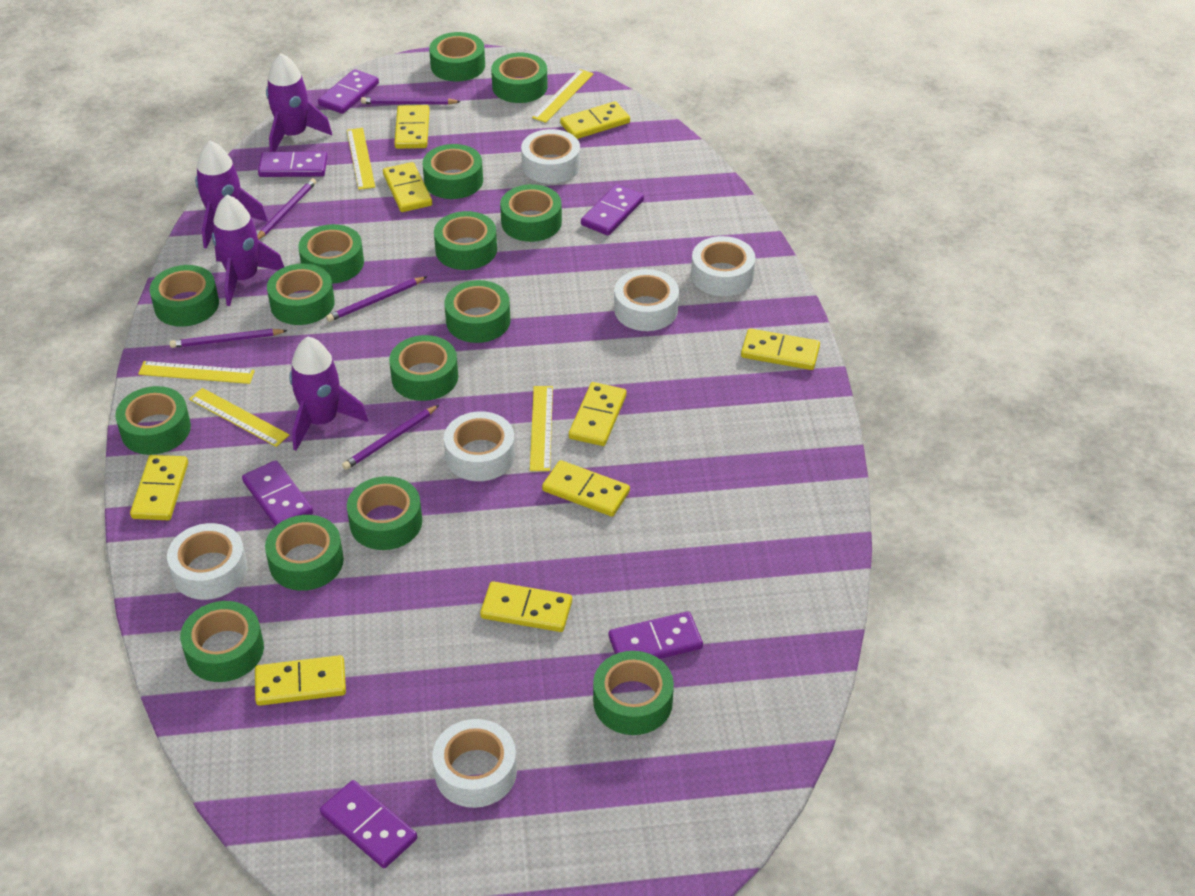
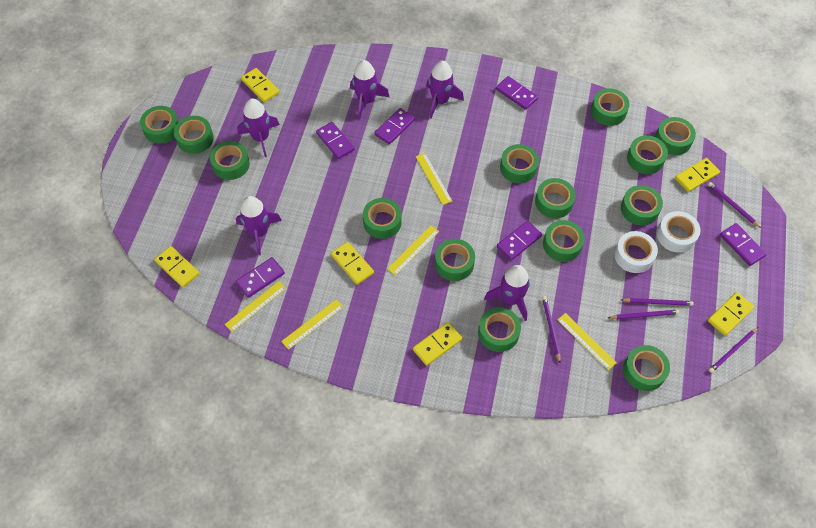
green tape: [115,386,191,455] [150,265,219,327] [180,601,264,682] [265,515,344,591] [267,263,335,325] [298,224,364,284] [347,476,422,550] [389,335,458,401] [423,144,483,199] [429,32,485,82] [434,211,497,270] [445,280,511,343] [491,53,548,103] [500,184,562,242] [593,651,674,735] = 15 -> [140,106,179,144] [174,116,214,154] [210,141,250,180] [363,198,402,239] [435,239,475,281] [478,307,521,352] [500,144,539,183] [535,178,576,218] [543,220,585,262] [591,89,630,126] [621,185,663,226] [623,345,670,391] [627,135,668,174] [655,117,696,155] = 14
purple rocket: [195,141,268,249] [212,195,284,306] [266,53,332,152] [289,337,368,451] = 4 -> [236,196,282,255] [237,98,280,157] [350,60,389,119] [426,61,464,118] [484,265,530,321] = 5
white tape: [167,523,247,600] [432,719,517,808] [444,411,515,481] [521,129,580,184] [614,269,679,331] [691,236,755,296] = 6 -> [614,231,658,273] [657,211,700,253] = 2
yellow domino: [130,455,188,520] [255,655,346,706] [383,162,432,212] [394,105,429,149] [480,581,572,632] [542,460,630,517] [560,101,630,139] [569,382,627,446] [741,329,820,370] = 9 -> [154,246,200,287] [241,68,279,102] [331,242,374,285] [413,322,462,366] [675,158,720,192] [708,292,754,336] = 6

